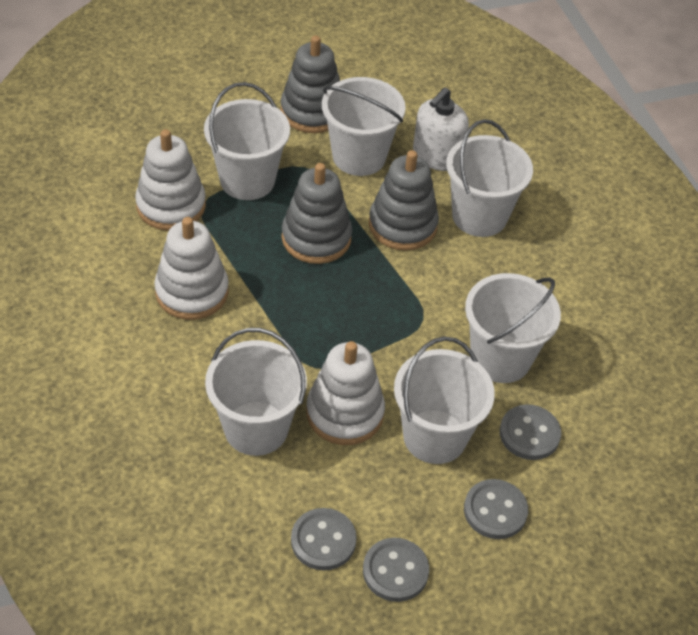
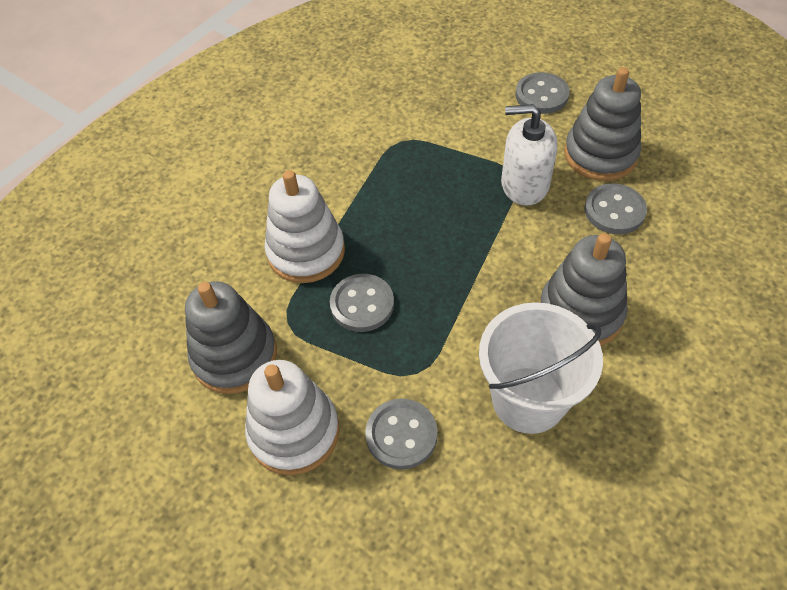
white bucket: [204,82,290,200] [205,328,307,456] [322,77,406,176] [394,337,495,464] [446,119,533,237] [465,273,561,383] = 6 -> [479,302,603,434] = 1
white stacking toy: [135,129,206,231] [154,217,229,320] [306,341,385,445] = 3 -> [245,360,340,475] [264,170,345,283] = 2

